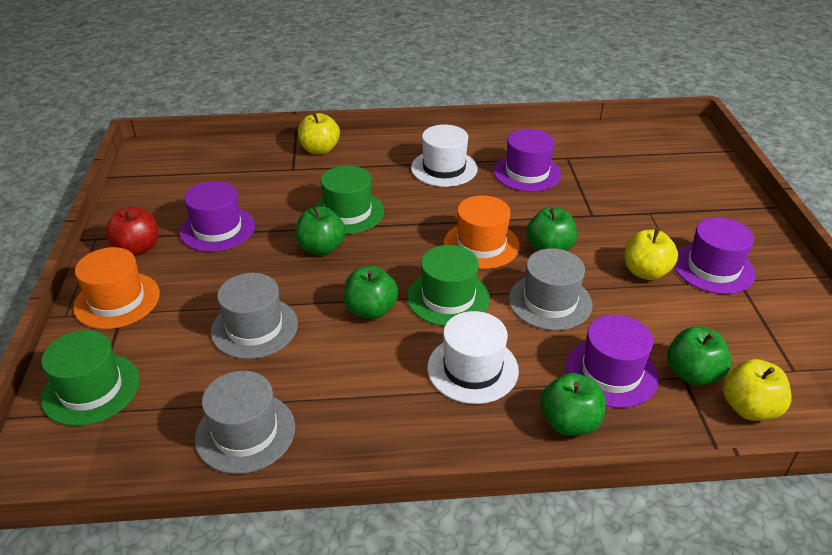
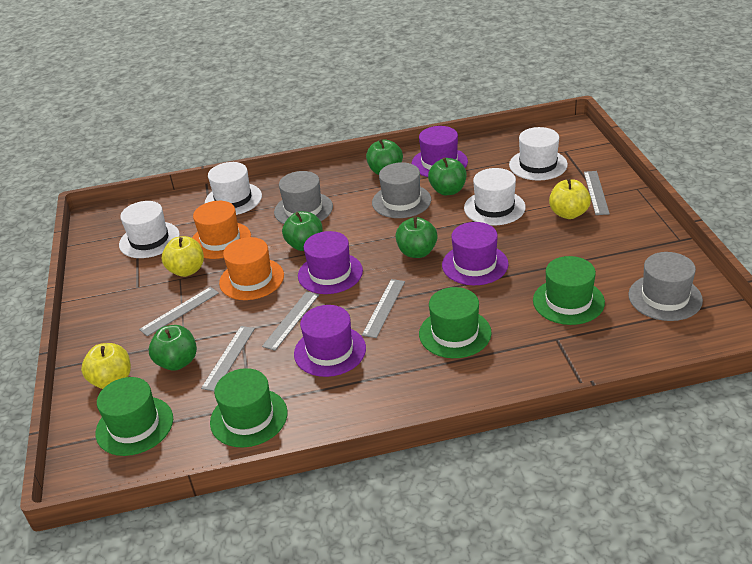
green hat: [41,330,140,426] [314,165,384,234] [407,245,490,326] = 3 -> [96,377,173,456] [210,368,287,447] [419,287,492,358] [533,256,605,325] = 4
grey ruler: none = 0 -> [139,287,219,337] [201,326,255,391] [262,291,319,351] [362,279,405,338] [584,171,610,215] = 5
red apple: [105,207,158,256] = 1 -> none = 0
white hat: [411,124,478,187] [427,311,519,404] = 2 -> [119,201,180,258] [205,162,262,215] [464,168,526,225] [509,127,568,180] = 4

